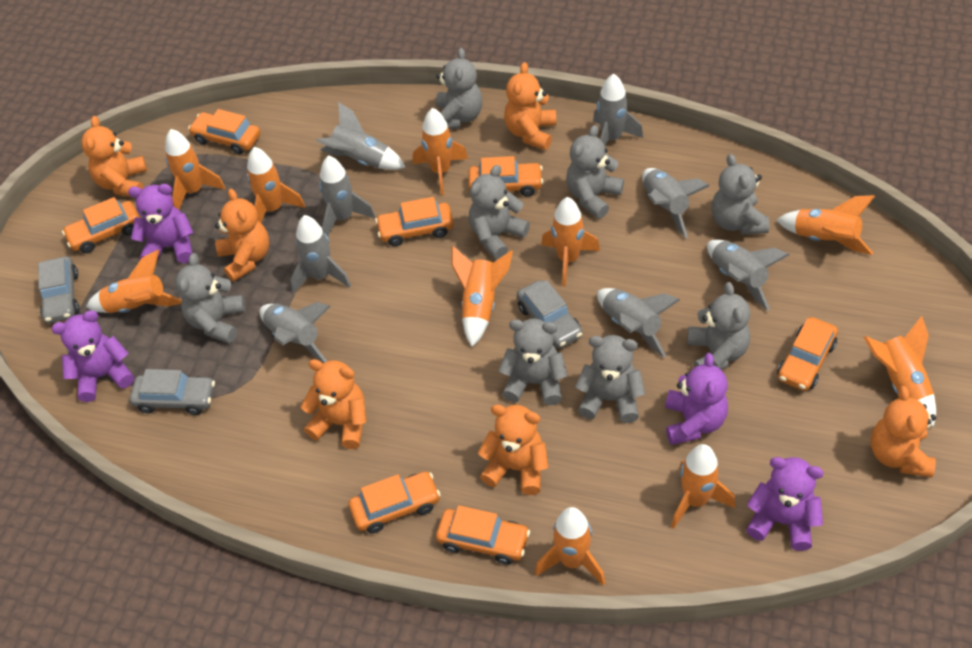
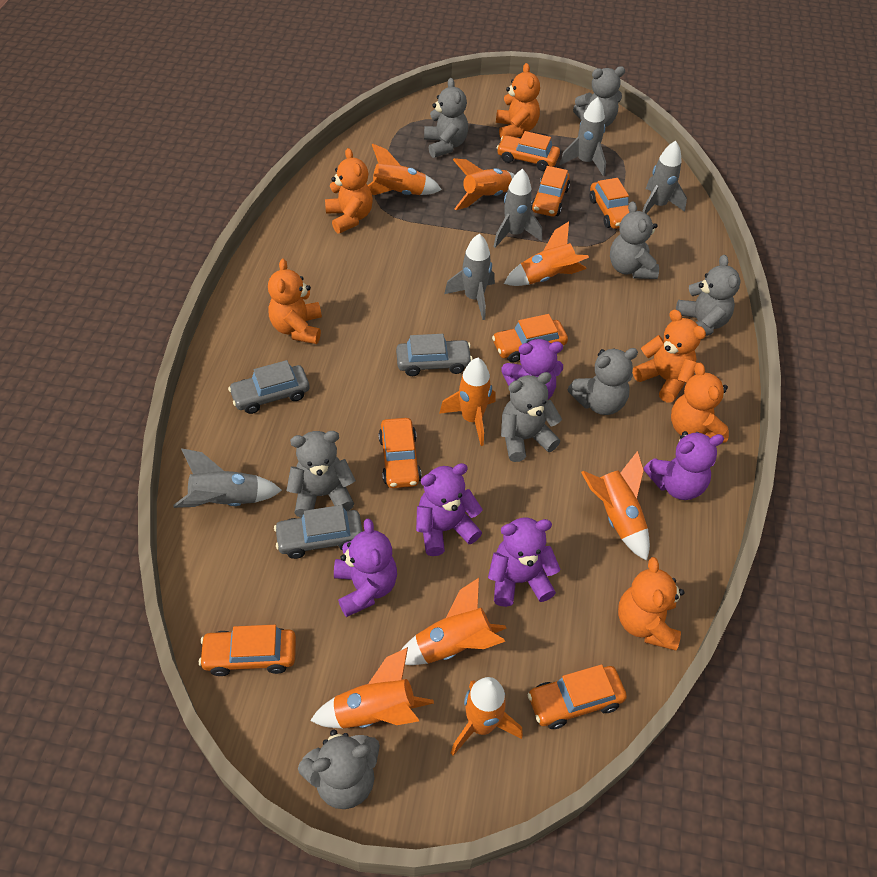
grey rocket: [259,302,331,363] [290,215,351,293] [316,102,406,170] [319,155,375,237] [593,73,643,146] [597,288,680,357] [642,168,709,238] [707,239,789,311] = 8 -> [173,448,282,508] [444,233,495,320] [493,169,542,248] [560,97,606,177] [642,141,687,214] = 5
orange rocket: [86,250,182,313] [165,129,226,210] [247,147,305,223] [413,108,468,196] [452,246,513,347] [535,507,605,586] [541,197,600,286] [671,444,735,529] [776,195,875,255] [863,316,936,427] = 10 -> [310,647,434,729] [368,143,442,195] [401,578,507,665] [439,358,496,446] [451,677,523,756] [453,158,515,210] [504,221,589,286] [581,451,650,561] = 8
purple teddy bear: [51,310,134,402] [128,184,194,263] [665,353,728,445] [746,457,824,551] = 4 -> [334,518,397,617] [416,463,483,556] [488,518,561,607] [502,339,563,399] [644,431,724,500] = 5

